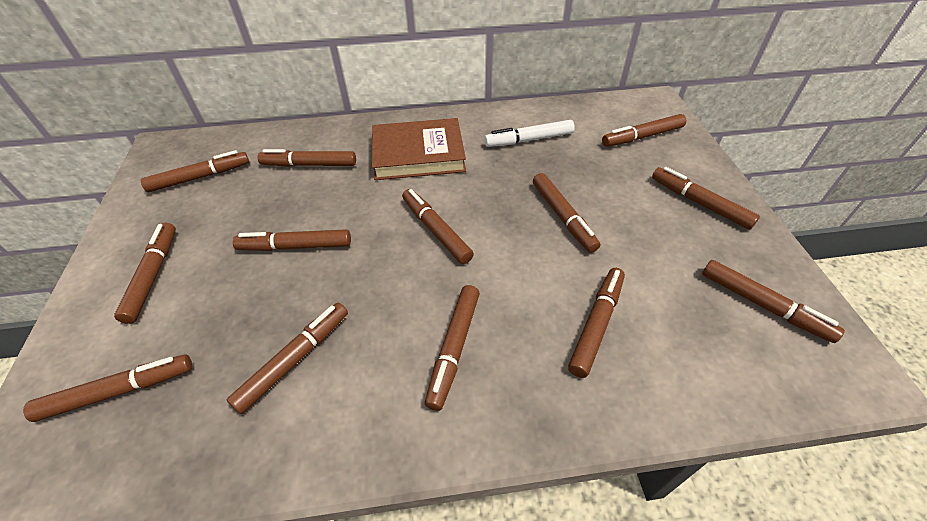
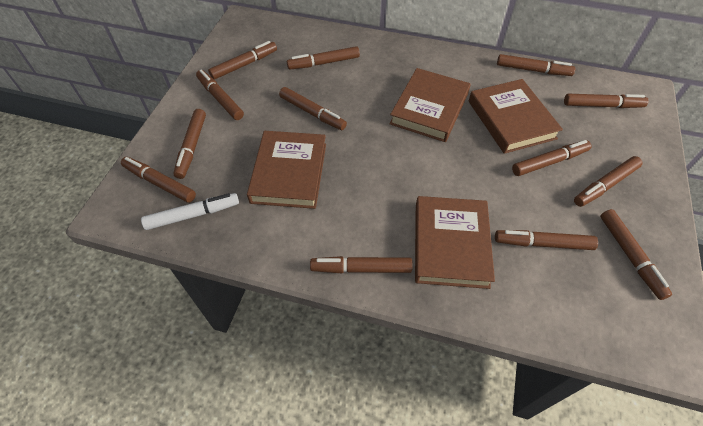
brown book: [372,118,466,180] = 1 -> [247,131,326,209] [389,68,471,142] [415,196,495,289] [469,79,563,154] = 4

